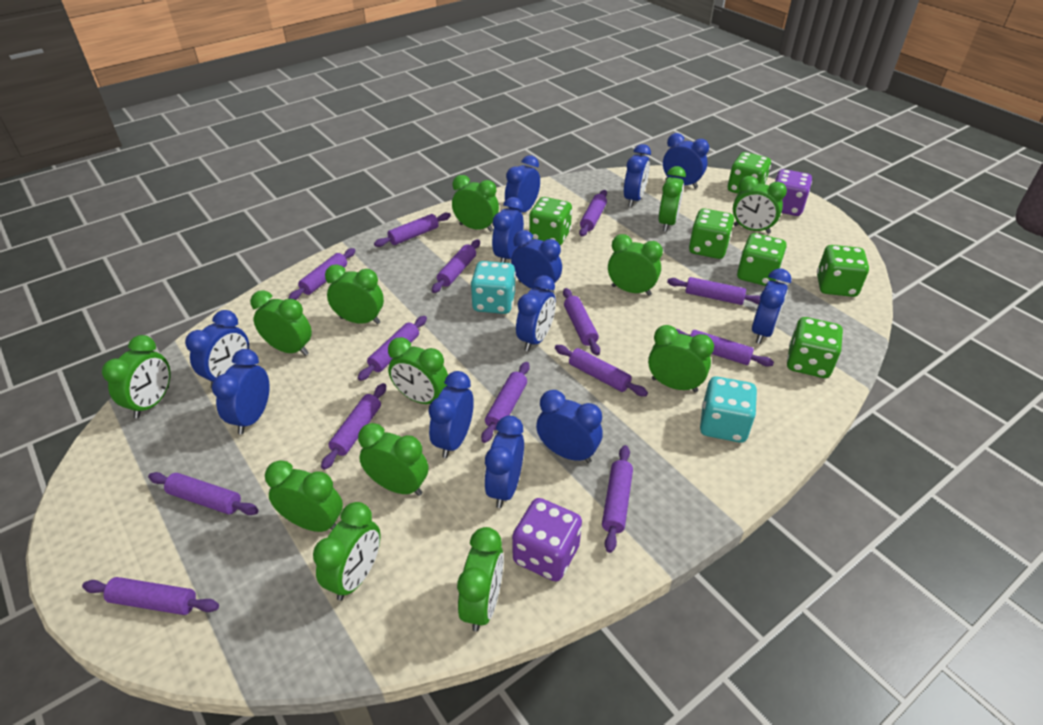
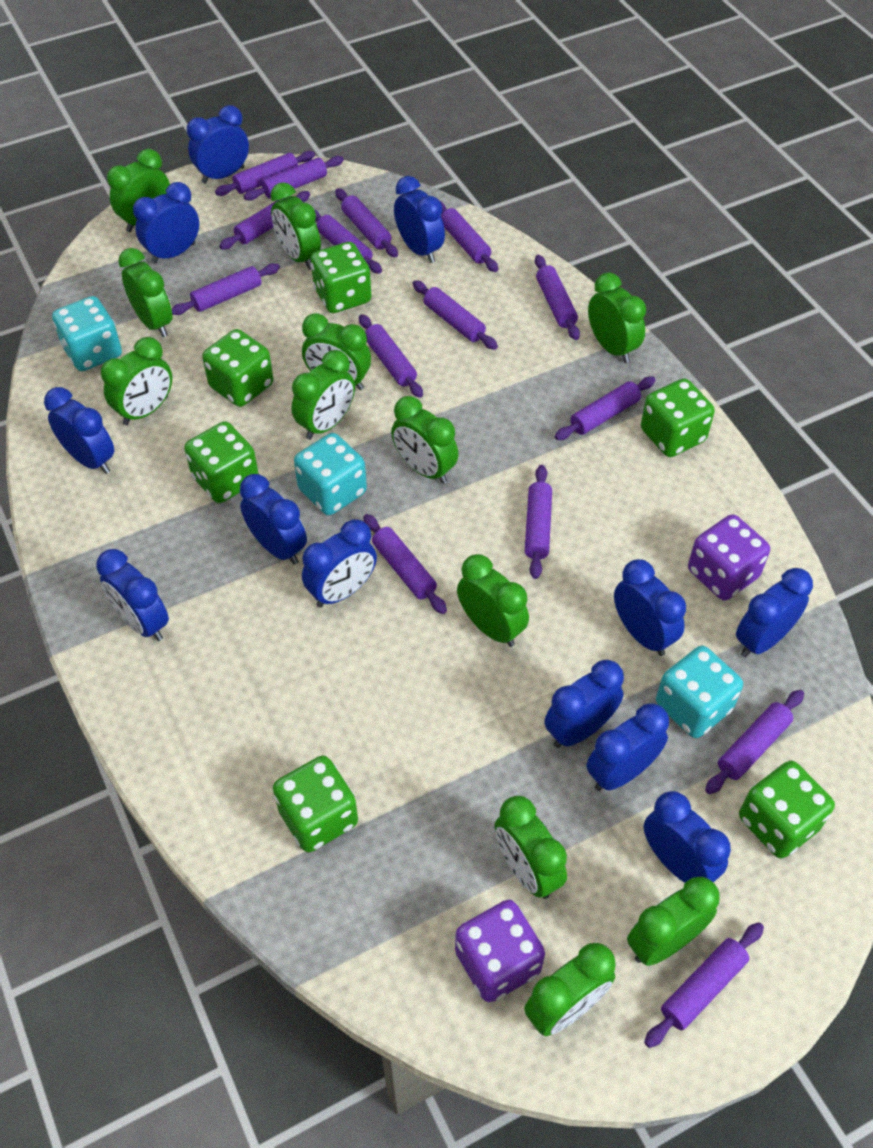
green clock: [102,335,170,419] [250,290,312,356] [265,460,343,532] [313,502,380,601] [325,264,384,324] [358,423,428,496] [388,337,448,404] [452,175,499,232] [457,527,504,632] [608,234,663,296] [648,325,714,392] [658,166,686,232] [733,176,787,234] = 13 -> [101,337,172,425] [107,149,170,232] [118,248,173,337] [270,182,321,270] [291,350,355,440] [302,313,371,390] [391,396,458,484] [457,554,529,647] [494,796,567,899] [524,943,616,1036] [588,272,646,363] [627,877,719,966] = 12
purple rolling pin: [82,577,219,615] [148,472,259,515] [288,248,355,300] [321,383,386,470] [358,316,427,381] [374,213,451,247] [432,239,480,293] [481,362,530,443] [555,345,648,396] [563,288,600,356] [579,190,607,237] [602,445,633,553] [667,277,760,305] [676,329,774,367] = 14 -> [172,263,280,315] [215,151,315,196] [219,191,310,250] [244,156,344,201] [314,209,382,274] [335,188,398,257] [359,314,423,398] [363,514,447,614] [412,280,498,350] [440,201,498,272] [525,465,552,579] [535,255,580,340] [555,377,656,440] [644,922,764,1048] [705,690,804,794] = 15
turquoise dice: [471,261,516,314] [700,377,757,443] = 2 -> [52,296,122,371] [294,433,367,515] [656,646,743,738] = 3

